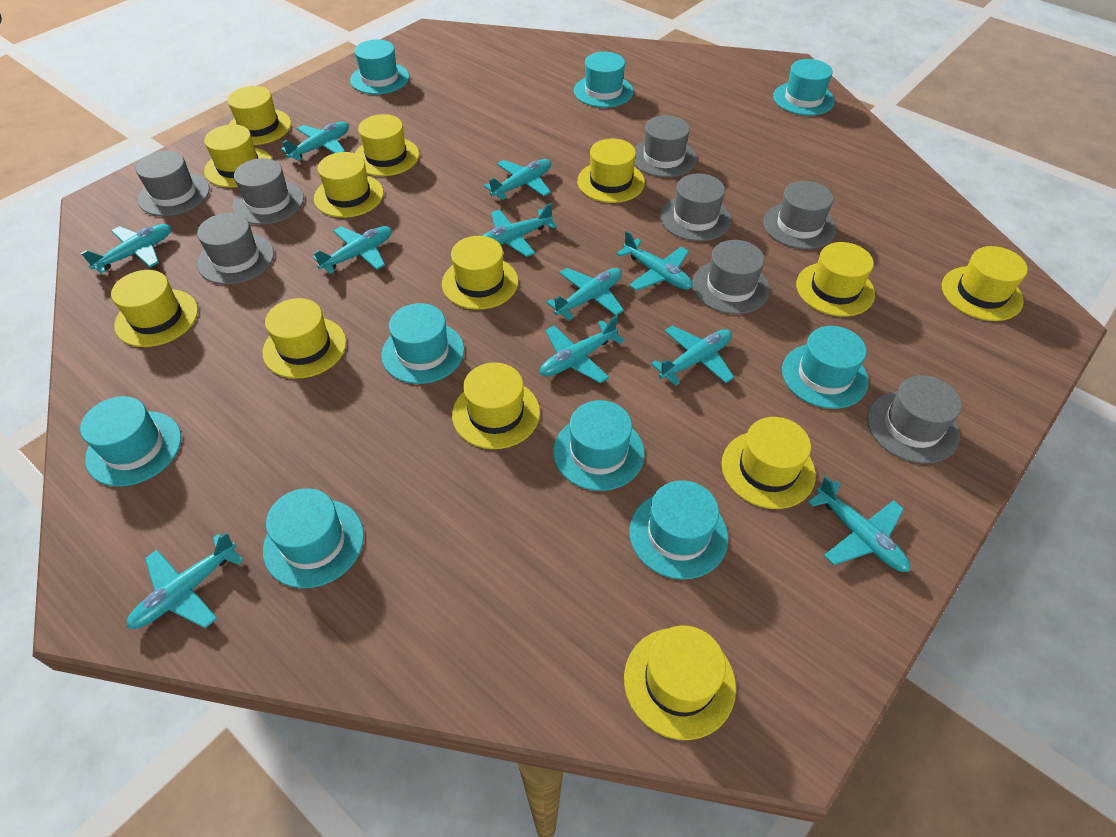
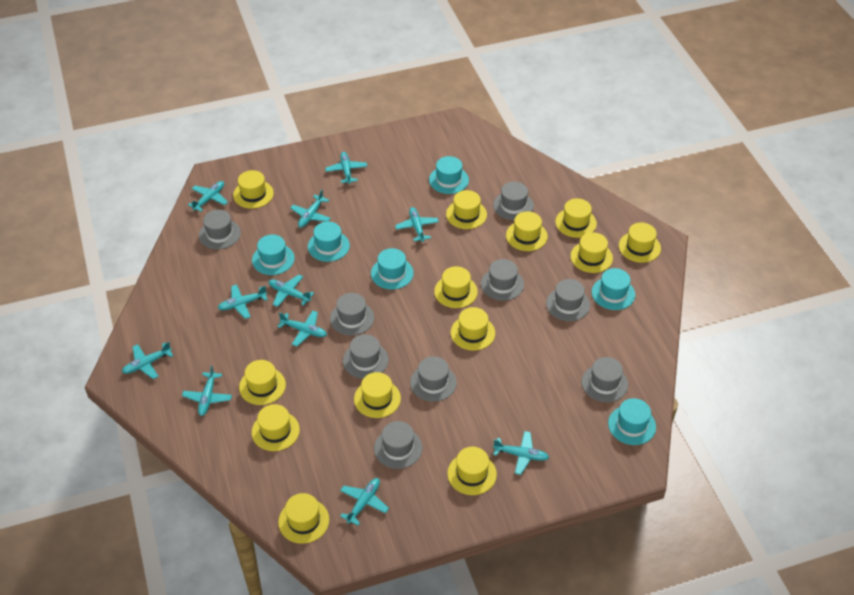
grey hat: [136,151,210,216] [197,213,274,285] [233,158,304,225] [634,115,697,177] [660,174,731,241] [693,240,770,314] [763,181,836,249] [867,375,962,464] = 8 -> [199,210,241,249] [330,293,374,335] [343,334,389,379] [374,421,422,469] [410,356,457,402] [481,259,524,301] [493,182,534,220] [546,279,590,321] [582,357,628,402] = 9
turquoise hat: [80,396,181,487] [263,488,364,588] [350,40,409,94] [381,303,464,384] [553,400,645,491] [574,52,633,108] [629,480,728,580] [773,59,835,116] [782,326,869,409] = 9 -> [252,235,295,275] [308,222,350,262] [371,248,414,289] [429,156,469,194] [592,268,635,310] [608,398,656,445] = 6

